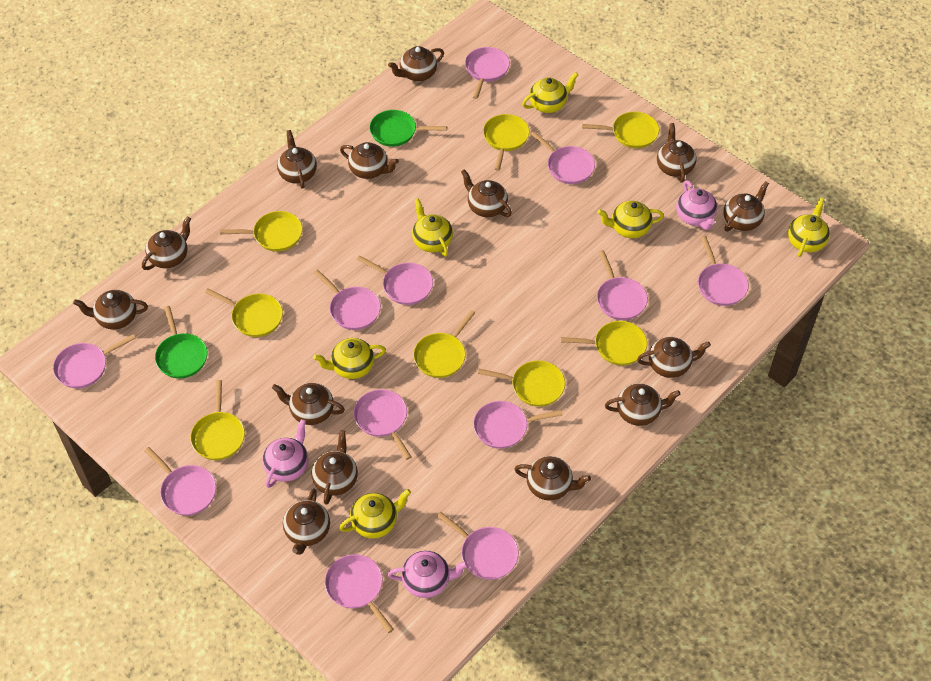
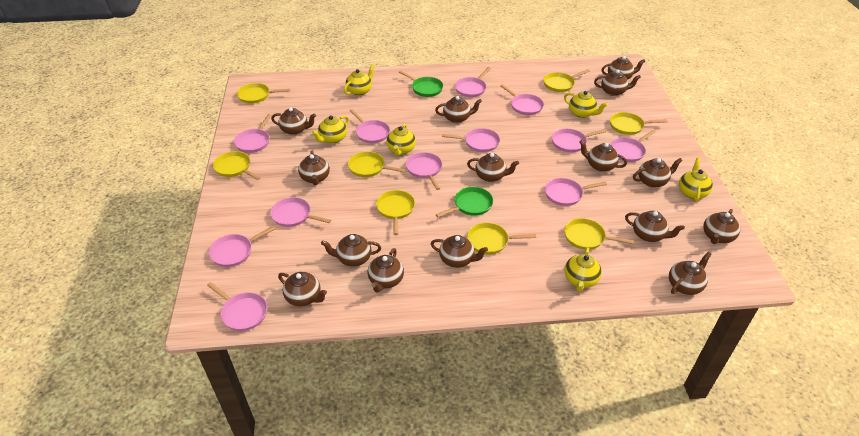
brown teapot: [73,290,148,330] [142,216,191,270] [272,383,345,425] [277,130,317,189] [283,488,330,555] [311,430,358,505] [340,142,399,179] [388,46,444,81] [461,169,512,217] [514,456,591,501] [605,383,680,426] [637,337,711,378] [657,123,697,183] [723,181,769,232] = 14 -> [271,107,316,135] [278,272,327,306] [298,151,330,185] [321,234,381,267] [368,248,404,293] [431,235,488,268] [435,96,482,123] [467,153,519,182] [579,140,627,172] [594,70,641,96] [602,56,645,79] [625,211,685,242] [633,158,683,188] [669,252,711,295] [703,209,740,244] = 15
pink teapot: [262,419,308,488] [388,551,468,598] [676,181,717,230] = 3 -> none = 0

